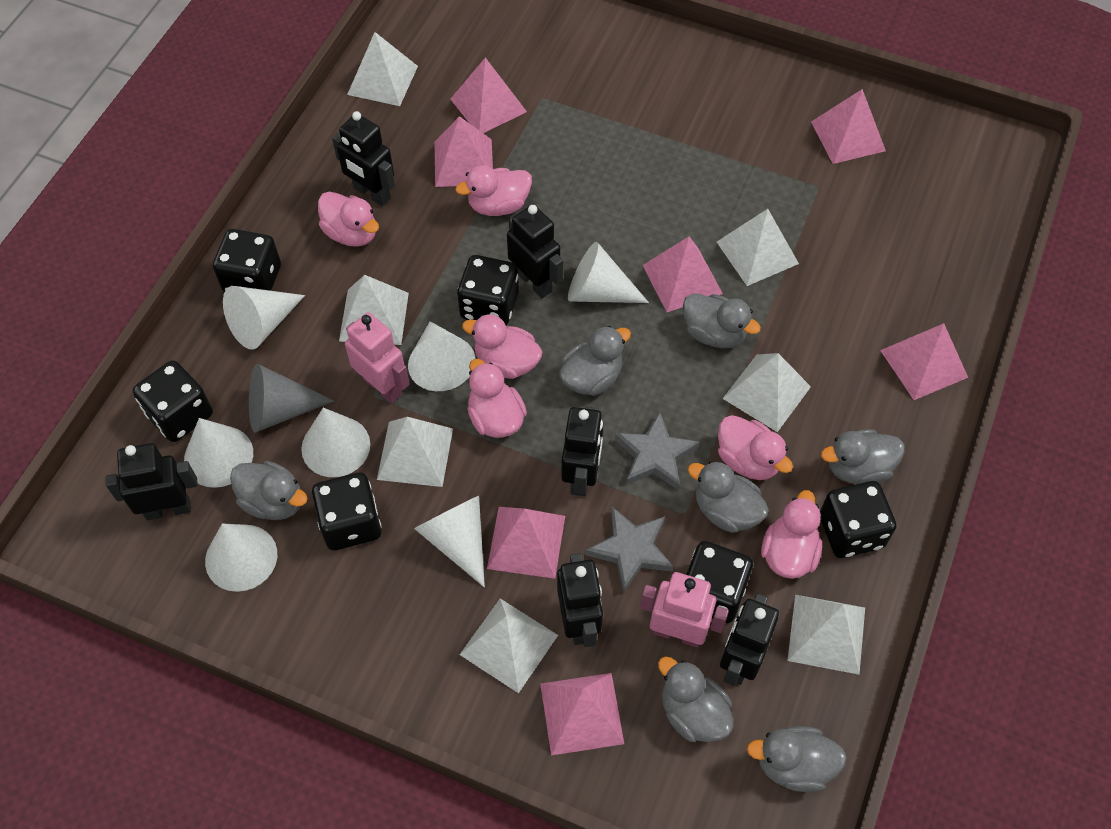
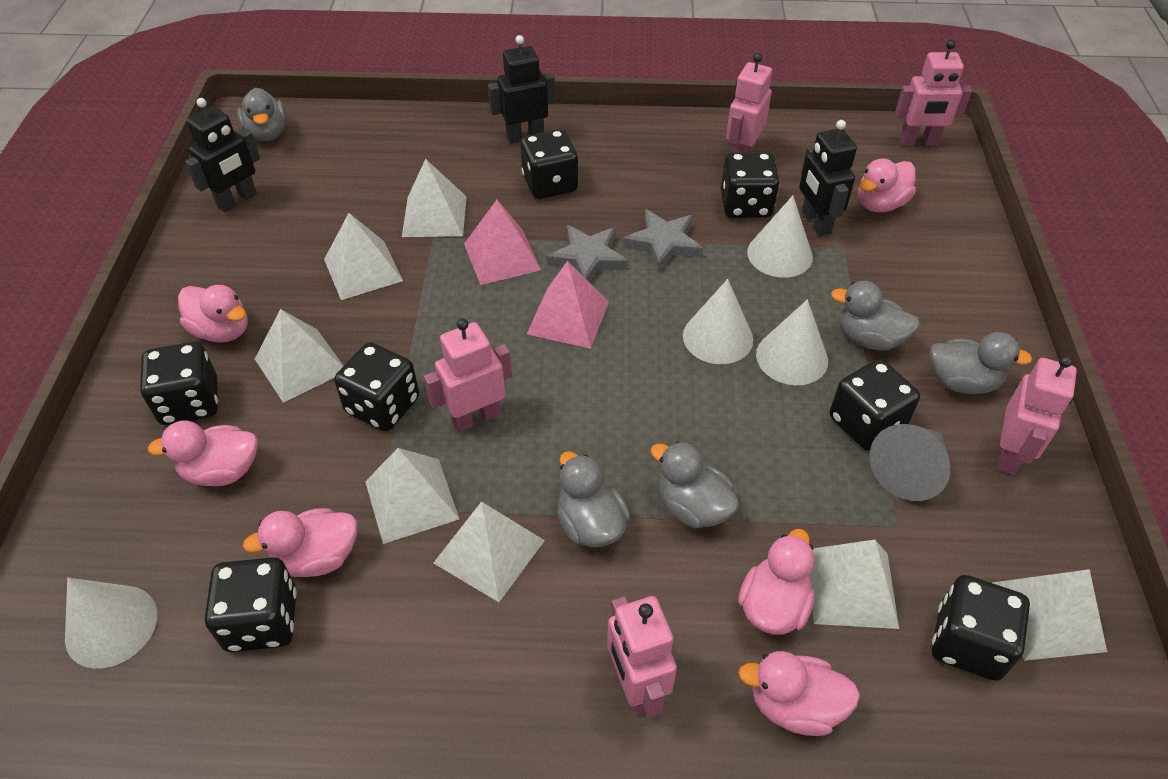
black dice: [133,360,213,442] [213,229,281,292] [312,472,381,551] [457,255,519,326] [686,541,753,623] [820,481,896,558] = 6 -> [140,342,218,425] [205,557,297,652] [334,342,419,431] [520,129,578,199] [721,152,780,218] [830,359,920,450] [932,575,1030,681] = 7
black robot: [105,443,198,520] [332,111,395,206] [507,204,563,298] [557,553,603,647] [562,407,603,496] [720,593,779,686] = 6 -> [185,98,260,212] [488,35,555,144] [799,120,857,236] = 3
grey duck: [230,461,308,520] [559,326,631,396] [658,656,733,742] [683,293,761,348] [688,461,769,533] [747,726,847,792] [821,429,905,484] = 7 -> [237,88,287,141] [557,451,630,547] [650,441,739,528] [831,281,920,351] [929,332,1032,394] = 5
pink pyramid: [435,116,493,187] [450,57,527,133] [487,507,565,579] [540,673,624,756] [643,236,723,312] [811,89,886,164] [880,323,968,400] = 7 -> [464,200,541,285] [527,261,609,349] = 2
pink robot: [345,312,410,404] [640,572,729,648] = 2 -> [424,319,512,433] [607,596,677,718] [726,53,772,153] [895,40,972,146] [997,356,1077,475] = 5
white cone: [184,418,253,488] [205,524,277,592] [223,286,305,350] [301,408,370,477] [408,321,475,391] [414,496,485,587] [568,242,649,303] = 7 -> [65,578,157,669] [683,279,753,364] [747,195,813,278] [756,299,828,385] = 4

